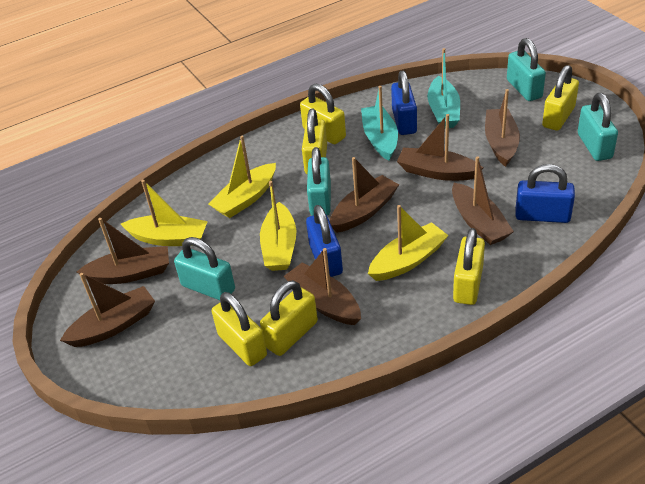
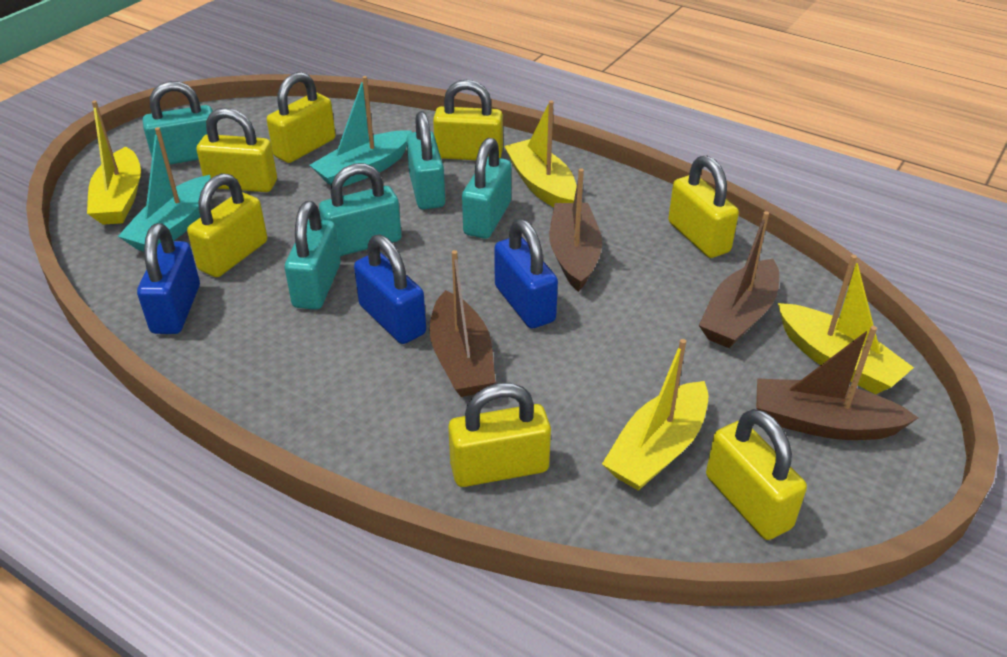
brown boat: [60,273,155,347] [77,218,169,284] [283,248,361,325] [330,157,399,233] [397,114,483,181] [452,156,514,245] [485,89,520,167] = 7 -> [430,250,496,397] [550,168,602,292] [699,211,779,348] [756,326,918,440] = 4
turquoise padlock: [174,237,235,300] [307,147,331,216] [507,38,546,101] [578,93,618,161] = 4 -> [143,81,213,164] [285,201,341,310] [319,163,401,256] [406,111,445,209] [462,138,511,239] = 5
yellow padlock: [212,292,267,366] [260,280,318,356] [300,84,346,144] [302,109,327,174] [453,228,485,305] [542,65,579,131] = 6 -> [187,173,267,277] [197,108,277,192] [267,72,336,163] [433,80,503,160] [448,383,551,487] [668,155,739,258] [706,409,807,540] = 7

